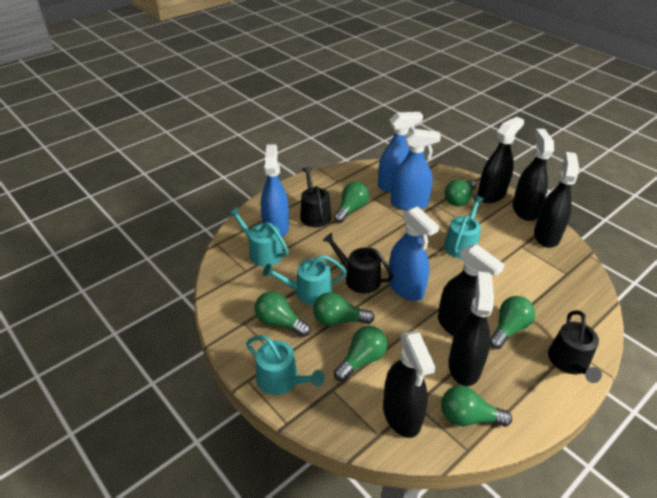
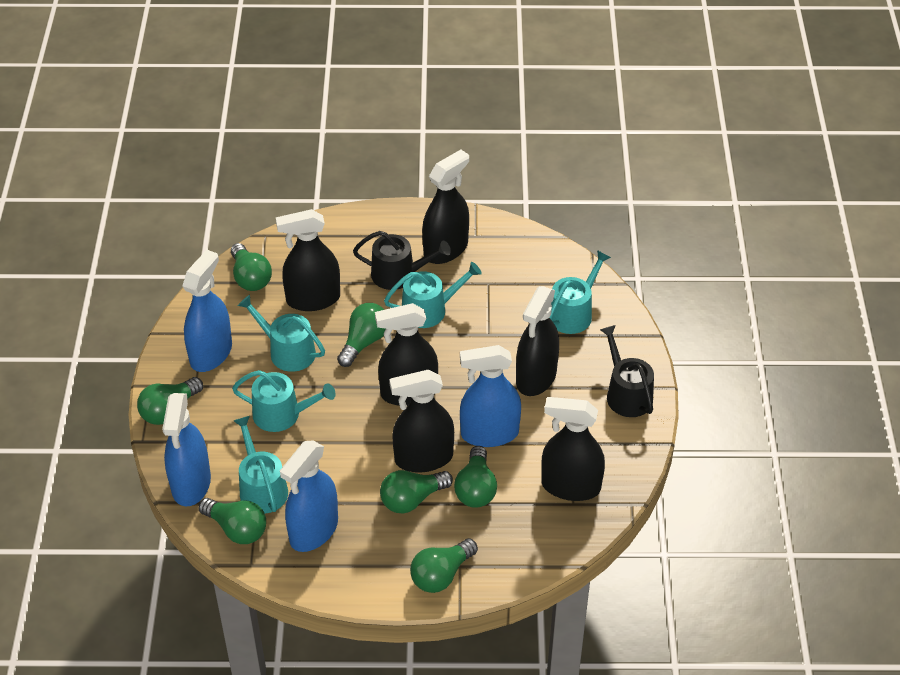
black watering can: [300,167,331,227] [322,233,393,294] [548,310,602,383] = 3 -> [353,231,451,290] [600,325,654,417] = 2
turquoise watering can: [228,207,289,267] [246,335,325,395] [263,255,347,305] [444,195,484,259] = 4 -> [232,370,336,432] [234,416,288,514] [238,295,325,372] [384,262,482,328] [549,250,611,334] = 5

